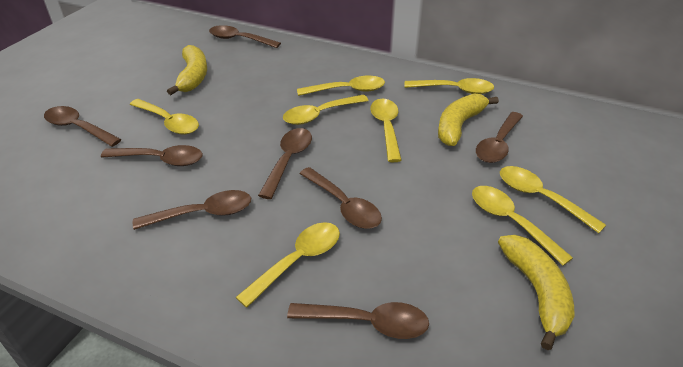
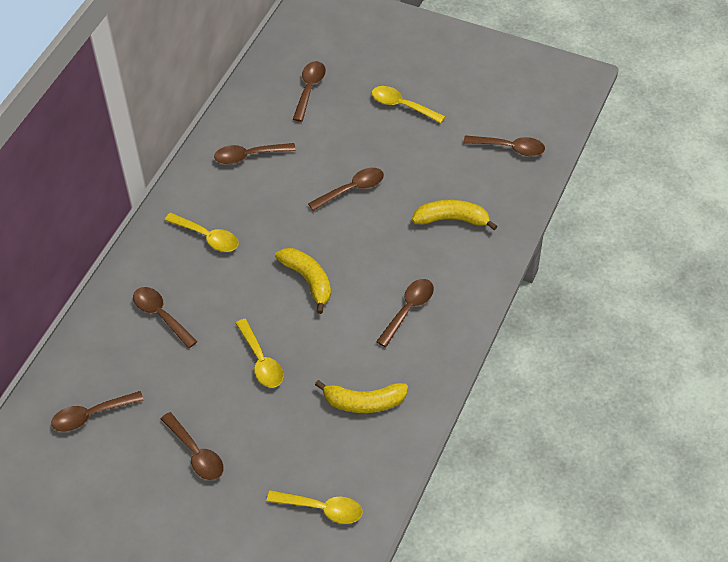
yellow spoon: [130,99,199,134] [236,222,340,308] [283,95,369,125] [297,76,385,96] [370,99,402,162] [404,78,494,94] [472,186,573,266] [500,166,606,233] = 8 -> [165,213,238,252] [235,319,283,388] [267,490,362,524] [372,86,445,123] = 4

